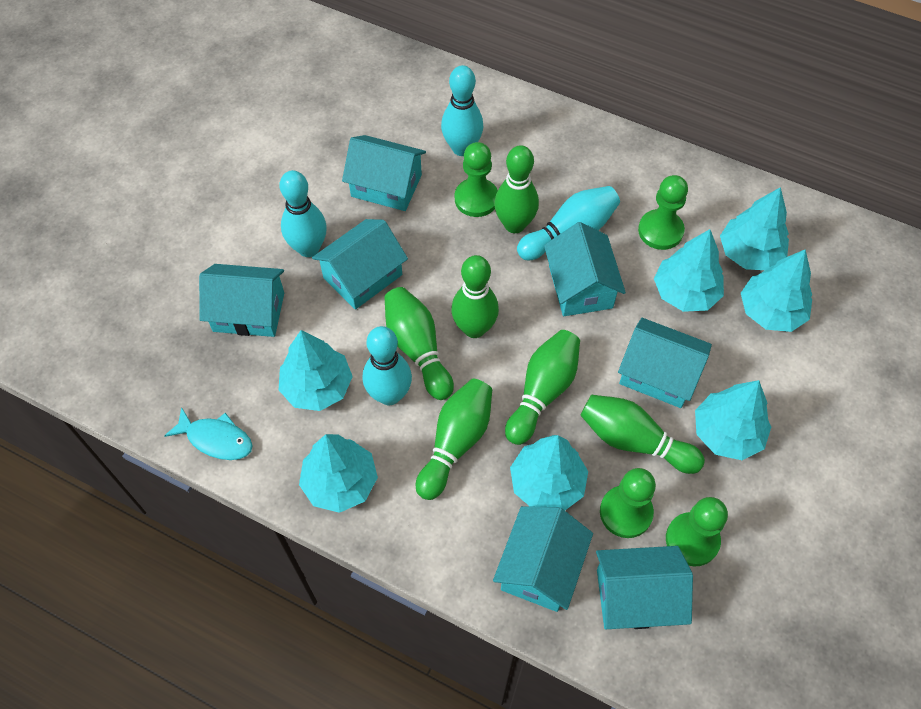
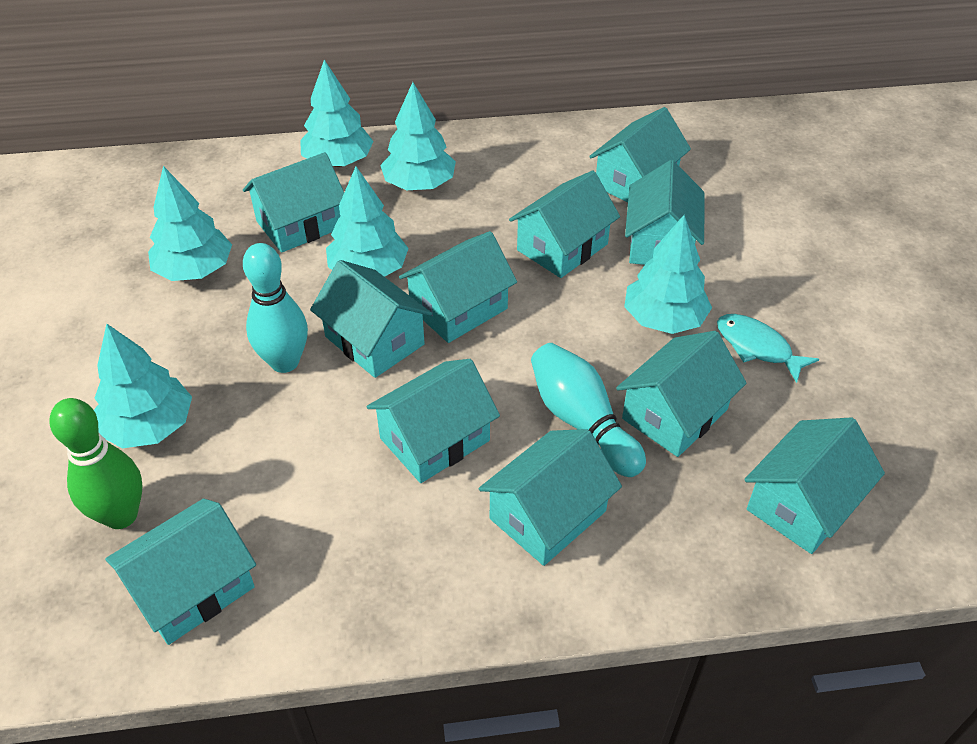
green bowling pin: [384,287,454,400] [416,378,492,500] [451,255,499,338] [494,145,539,233] [505,330,580,445] [580,394,705,474] = 6 -> [49,398,142,529] = 1
green pawn: [455,142,498,217] [600,468,656,538] [638,175,688,250] [666,497,728,566] = 4 -> none = 0
turquoise bowling pin: [279,170,327,257] [363,326,412,405] [441,65,483,156] [517,186,620,260] = 4 -> [243,243,308,373] [531,343,646,477] = 2
turquoise house: [199,264,284,337] [312,219,408,310] [342,135,426,211] [493,506,593,612] [544,222,626,316] [596,546,693,629] [618,318,712,408] = 7 -> [105,499,256,645] [243,152,344,253] [310,260,432,378] [367,359,500,483] [399,231,517,343] [479,429,622,566] [509,171,620,278] [589,107,691,202] [616,331,747,457] [625,160,705,265] [744,417,885,554] = 11
turquoise tree: [279,330,353,411] [299,434,378,513] [510,435,588,510] [654,229,724,312] [695,380,771,460] [720,187,789,270] [741,249,812,332] = 7 -> [94,324,192,448] [148,166,232,281] [300,60,374,167] [326,166,409,277] [380,82,456,190] [624,215,712,334] = 6

